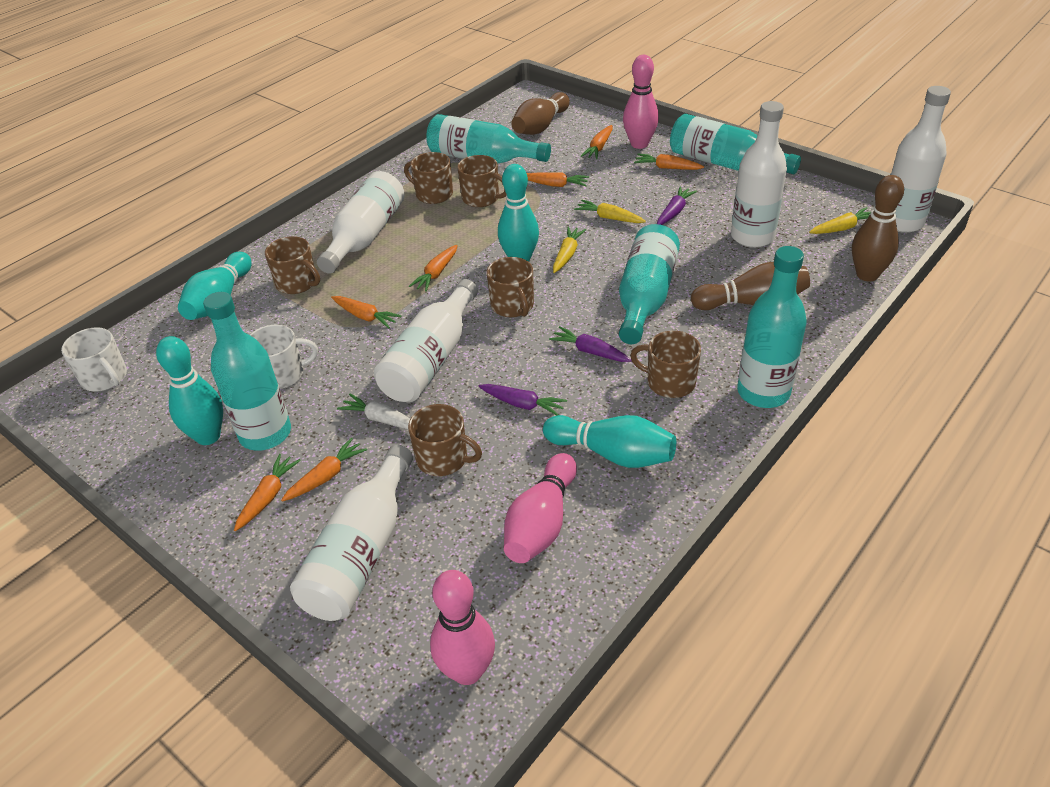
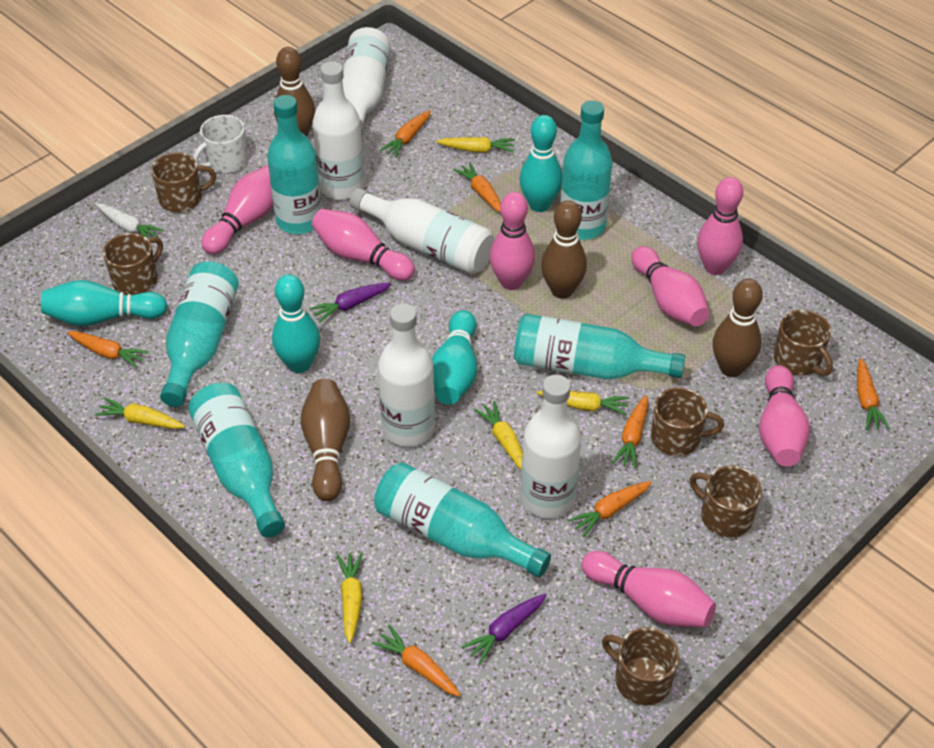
brown bowling pin: [511,92,570,135] [691,262,810,310] [852,175,904,282] = 3 -> [274,47,315,137] [300,379,350,501] [541,200,587,299] [713,279,763,377] = 4
pink bowling pin: [430,570,495,685] [504,453,577,563] [623,55,659,149] = 3 -> [202,165,273,255] [312,209,415,281] [490,192,535,290] [581,551,716,628] [631,246,710,326] [697,177,743,275] [759,365,810,466] = 7
purple carrot: [478,384,567,416] [549,326,632,362] [657,186,697,225] = 3 -> [309,283,391,323] [462,594,547,665] = 2
turquoise bottle: [203,292,291,451] [426,114,551,163] [619,224,680,344] [670,114,801,175] [737,246,807,408] = 5 -> [160,262,239,407] [188,383,285,538] [267,95,322,234] [374,462,551,578] [514,314,685,380] [560,100,612,240] = 6
white mug: [61,327,127,391] [250,325,318,389] = 2 -> [193,115,248,173] = 1
yellow carrot: [553,227,586,273] [574,200,646,223] [809,207,871,234] = 3 -> [95,397,185,429] [337,553,363,643] [436,137,515,153] [474,401,523,470] [537,391,629,415] = 5

